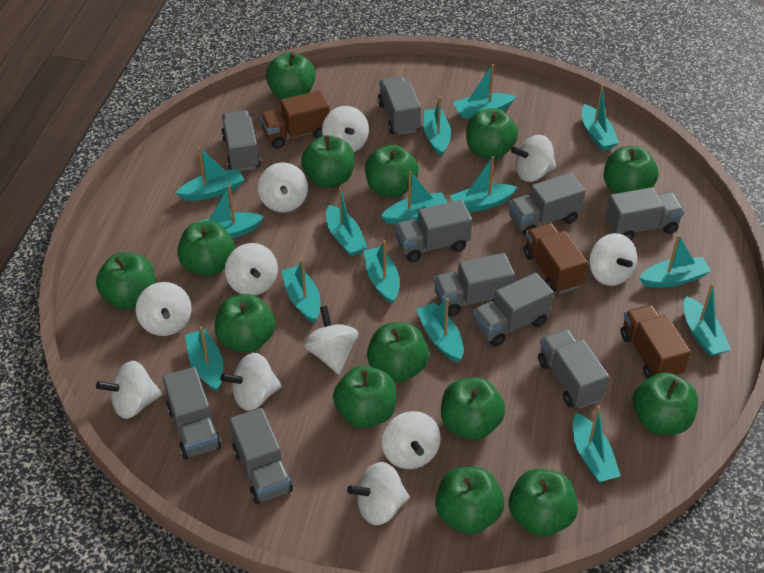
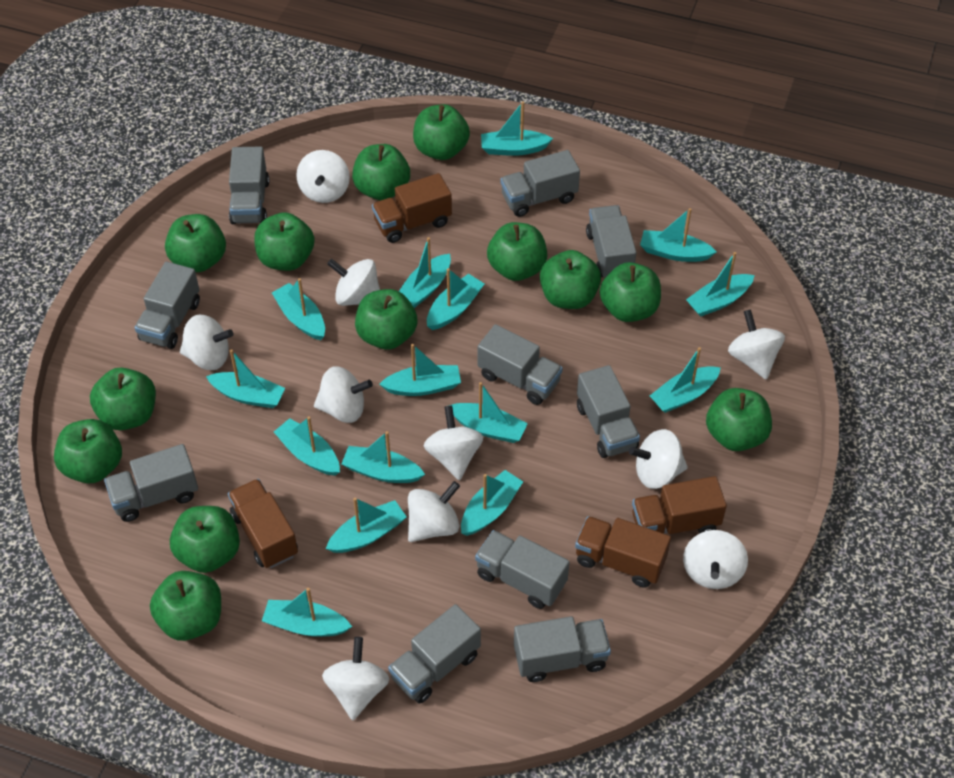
brown truck: [260,90,330,148] [524,223,588,294] [621,305,691,379] = 3 -> [228,479,298,568] [372,173,452,243] [575,516,671,588] [632,476,727,534] = 4
green apple: [96,253,156,309] [177,221,235,277] [215,294,276,353] [266,52,316,99] [301,135,354,188] [333,366,397,428] [365,145,419,197] [367,322,429,382] [435,467,504,534] [441,377,505,440] [466,108,518,159] [509,469,578,536] [604,146,659,194] [633,372,698,435] = 14 -> [54,419,122,483] [90,367,156,430] [150,571,221,641] [165,214,226,272] [170,506,240,573] [254,212,315,271] [352,144,410,200] [355,289,417,350] [413,104,470,160] [487,222,547,281] [540,250,601,309] [600,262,661,322] [706,388,772,451] = 13
white spinning top: [96,361,162,419] [136,282,192,336] [220,353,282,411] [225,243,278,295] [258,163,308,212] [304,306,358,374] [322,106,369,152] [347,462,410,525] [382,411,441,469] [511,135,556,182] [589,233,637,286] = 11 -> [180,314,234,370] [296,150,350,203] [314,366,373,423] [322,637,389,720] [327,259,380,306] [408,481,460,542] [424,405,483,480] [629,429,688,489] [683,530,748,589] [728,309,785,379] = 10

